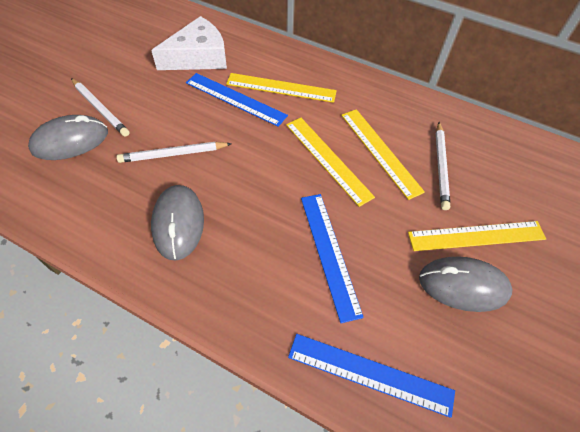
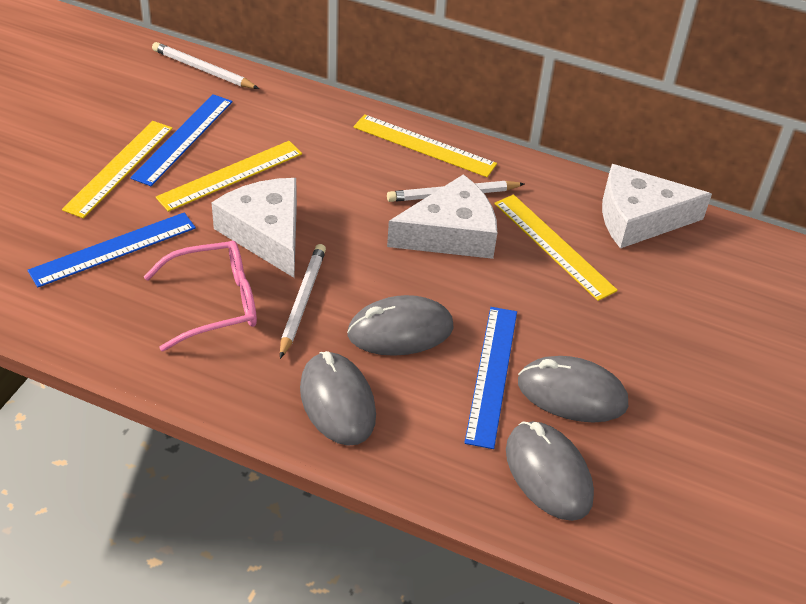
grey mouse: [28,115,108,160] [151,185,204,261] [419,256,513,312] = 3 -> [300,351,376,446] [347,295,453,356] [506,421,594,521] [518,356,628,423] = 4
pink glasses: none = 0 -> [143,241,257,351] = 1
white cheese: [151,16,227,70] = 1 -> [211,178,297,278] [387,174,497,259] [602,164,712,248] = 3

